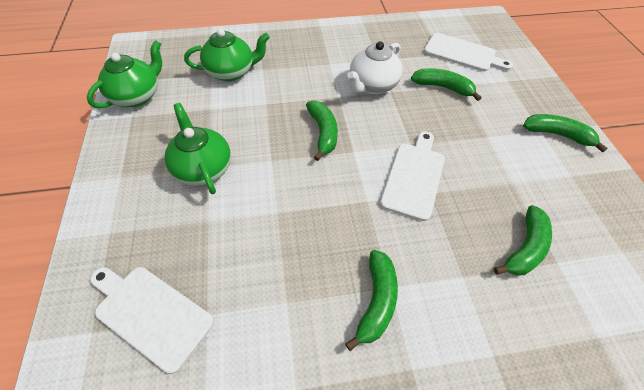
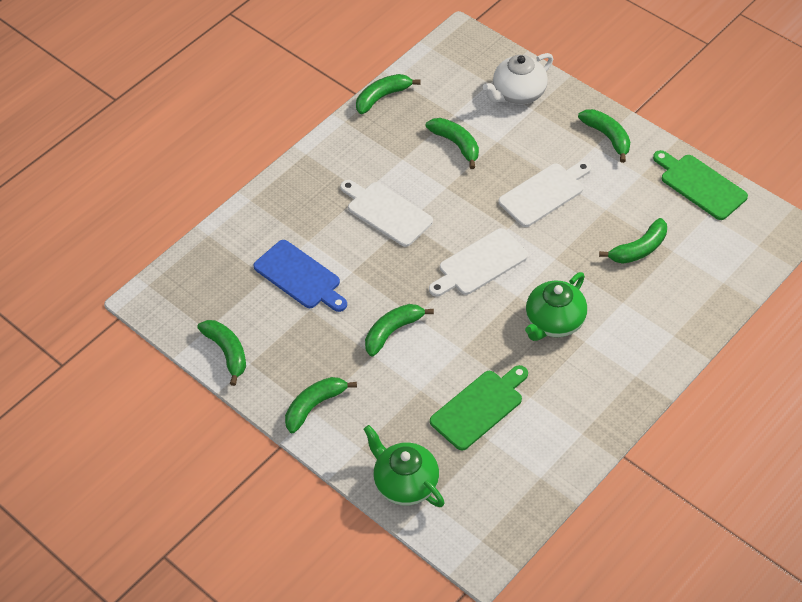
blue cutting board: none = 0 -> [253,240,347,312] = 1
green banana: [306,101,338,161] [345,250,398,351] [411,68,481,101] [494,205,552,276] [523,114,608,153] = 5 -> [197,320,246,386] [285,377,357,433] [356,74,421,114] [365,304,434,357] [426,118,479,169] [578,109,630,163] [599,218,667,264] = 7
green cutting board: none = 0 -> [430,365,528,450] [653,150,748,220] = 2
green teapot: [87,40,162,109] [164,103,231,194] [184,29,270,81] = 3 -> [364,425,445,507] [525,272,587,341] = 2

